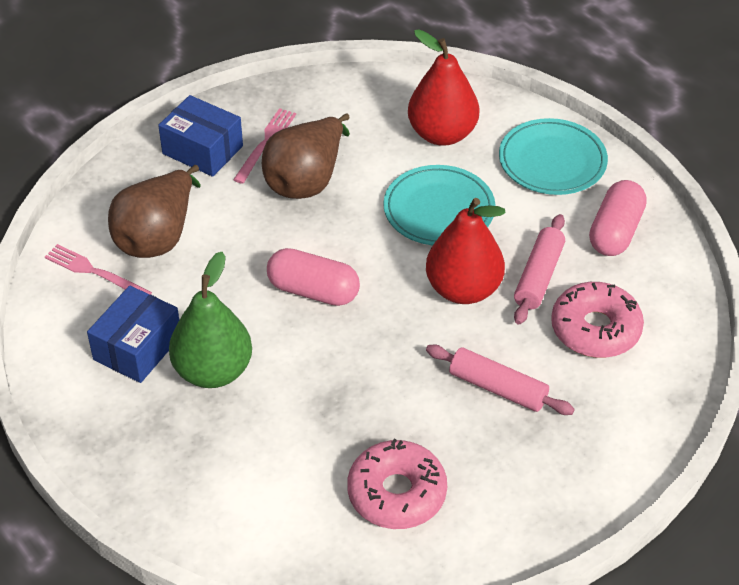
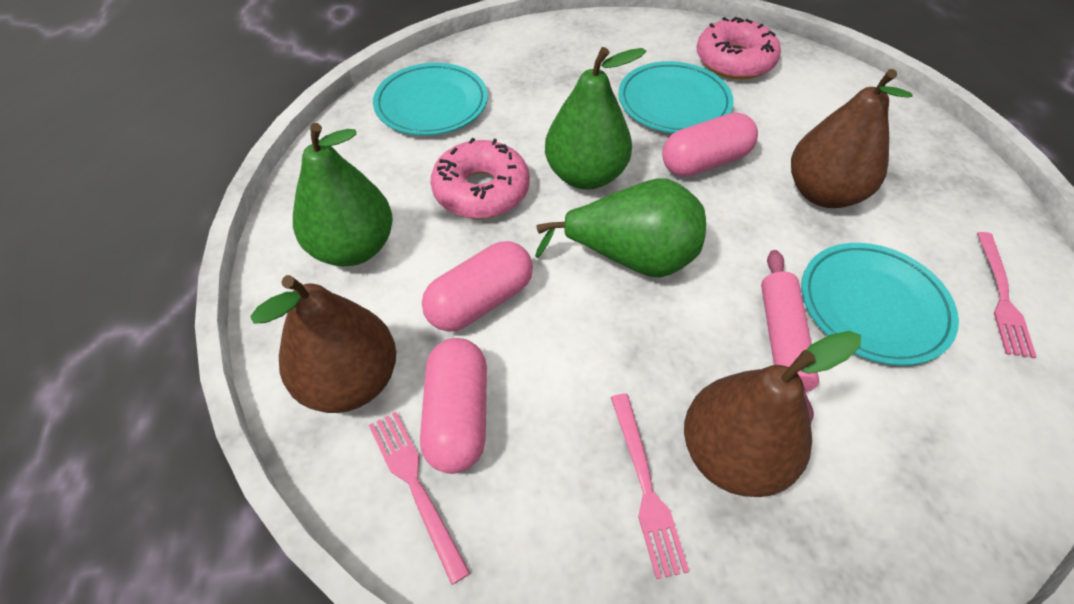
blue box: [87,285,179,383] [158,95,243,177] = 2 -> none = 0
brown pear: [108,165,201,258] [262,113,350,199] = 2 -> [251,275,396,413] [684,331,861,497] [791,69,913,208] = 3
green pear: [169,252,252,388] = 1 -> [293,123,393,266] [535,179,706,278] [545,47,646,190] = 3
pink capsule: [267,248,360,306] [589,180,647,256] = 2 -> [420,338,487,474] [422,241,533,332] [662,112,758,177] = 3
pink fork: [45,244,152,294] [233,108,296,184] = 2 -> [369,412,470,585] [611,394,689,579] [977,232,1037,358] = 3
pink rolling pin: [426,345,575,415] [514,214,565,324] = 2 -> [761,250,819,424] = 1
red pear: [408,29,479,146] [426,198,506,304] = 2 -> none = 0
turquoise plate: [383,165,495,245] [499,118,608,195] = 2 -> [373,63,488,135] [618,61,733,133] [801,243,959,366] = 3

